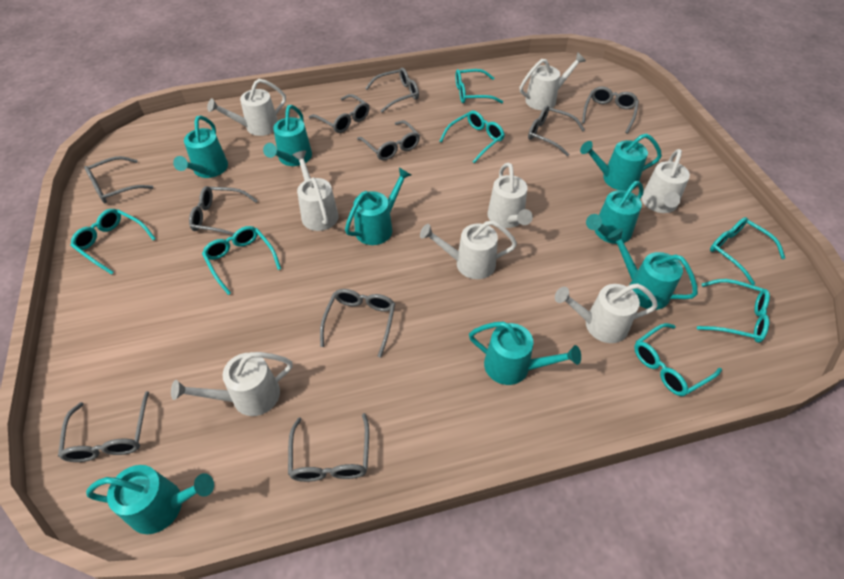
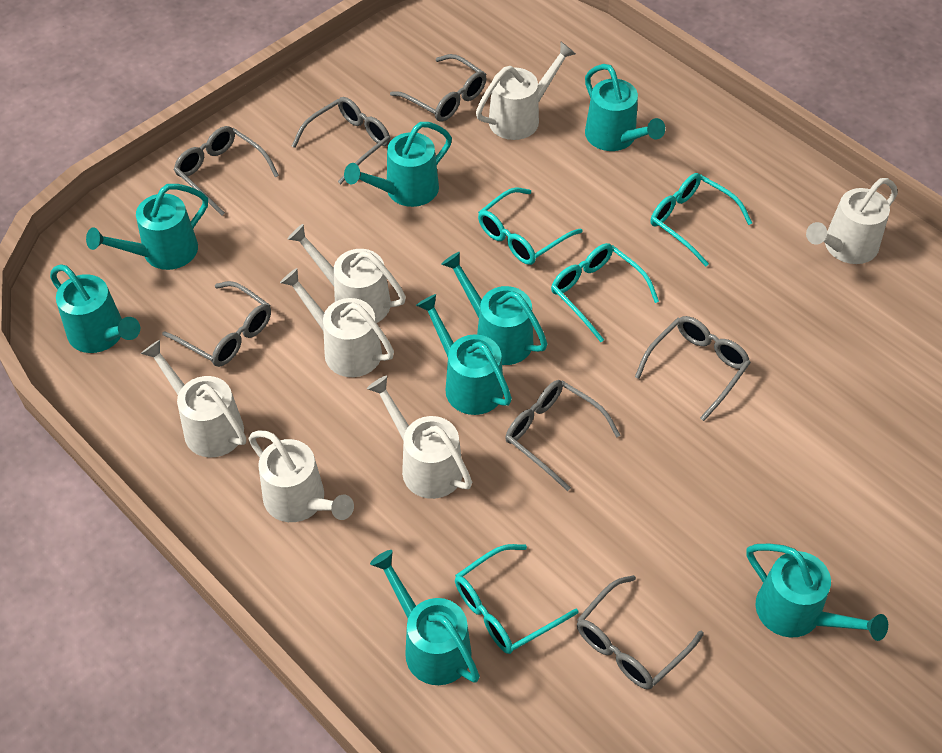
grey glasses: [58,391,149,462] [84,156,153,203] [189,186,258,236] [288,413,369,482] [309,94,369,133] [320,289,395,358] [357,120,420,160] [365,68,419,113] [528,106,585,156] [582,86,639,134] = 10 -> [162,281,271,367] [174,126,279,216] [292,97,390,184] [390,54,486,122] [505,380,620,491] [577,575,704,689] [635,316,751,421] = 7
turquoise glasses: [70,209,156,275] [202,226,281,295] [439,111,505,163] [455,69,503,104] [634,323,722,396] [697,279,770,343] [710,217,785,285] = 7 -> [455,544,579,654] [478,187,582,265] [551,243,659,342] [651,173,752,266] = 4
white watering can: [171,352,292,416] [207,79,286,136] [292,150,339,231] [420,220,517,279] [487,162,533,228] [520,52,586,110] [555,283,658,343] [641,149,690,213] = 8 -> [141,340,246,457] [249,431,354,522] [280,268,394,377] [287,224,406,323] [367,376,472,499] [476,42,576,140] [806,178,898,264] = 7

